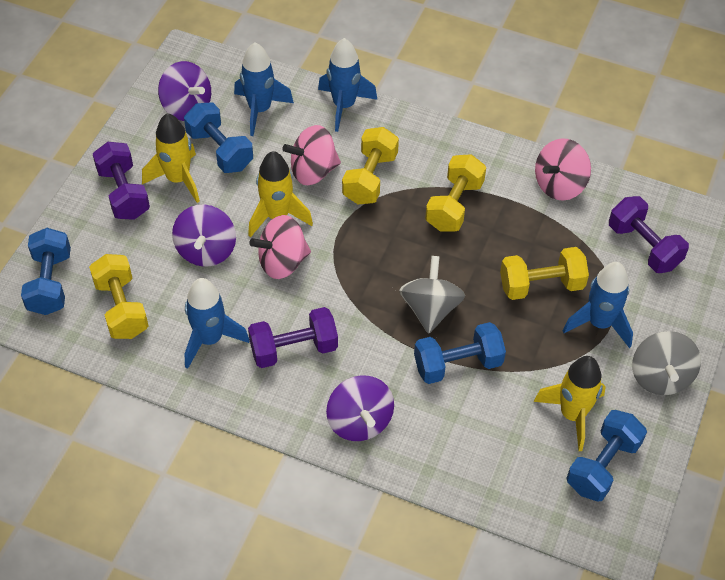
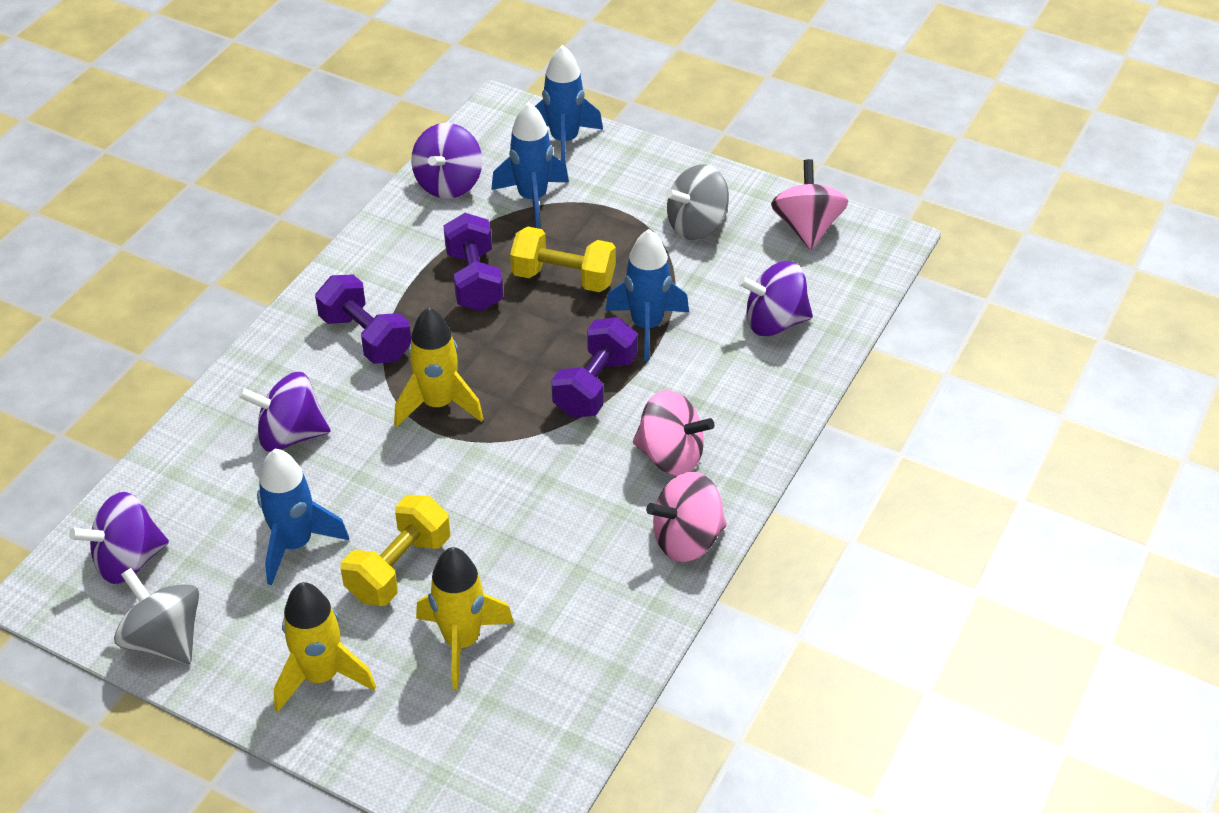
blue dumbbell: [21,228,71,315] [184,102,253,173] [414,322,506,384] [567,410,647,502] = 4 -> none = 0
purple spinning top: [158,61,211,121] [172,204,236,267] [326,375,394,441] = 3 -> [69,492,169,584] [238,372,331,452] [411,123,482,199] [738,261,813,336] = 4
yellow dumbbell: [89,254,149,339] [342,127,399,205] [425,154,486,232] [500,247,589,300] = 4 -> [341,495,450,606] [510,226,616,292] = 2

